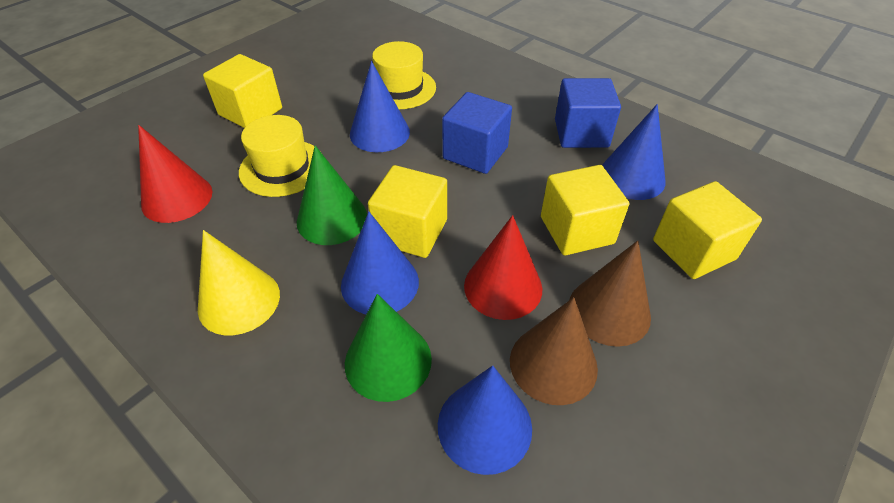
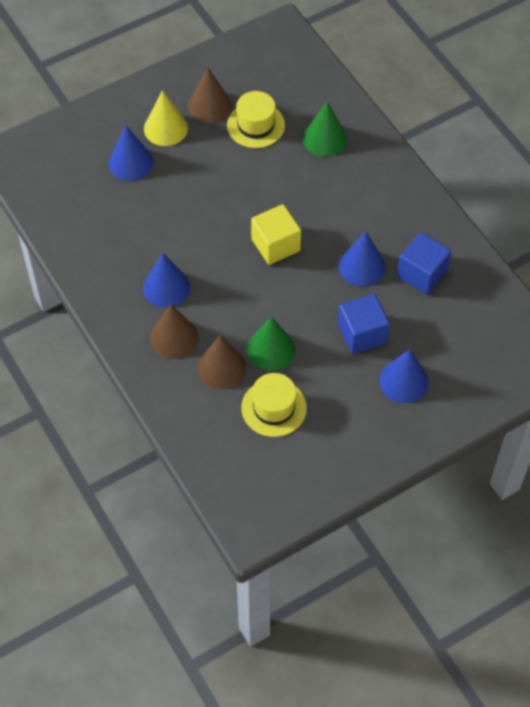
brown cone: [510,297,598,405] [569,241,651,347] = 2 -> [150,304,198,359] [188,67,232,123] [198,335,246,389] = 3
red cone: [138,125,213,223] [464,215,542,320] = 2 -> none = 0
yellow cube: [203,54,282,128] [368,165,447,258] [541,165,629,255] [653,181,762,279] = 4 -> [251,204,301,265] = 1

